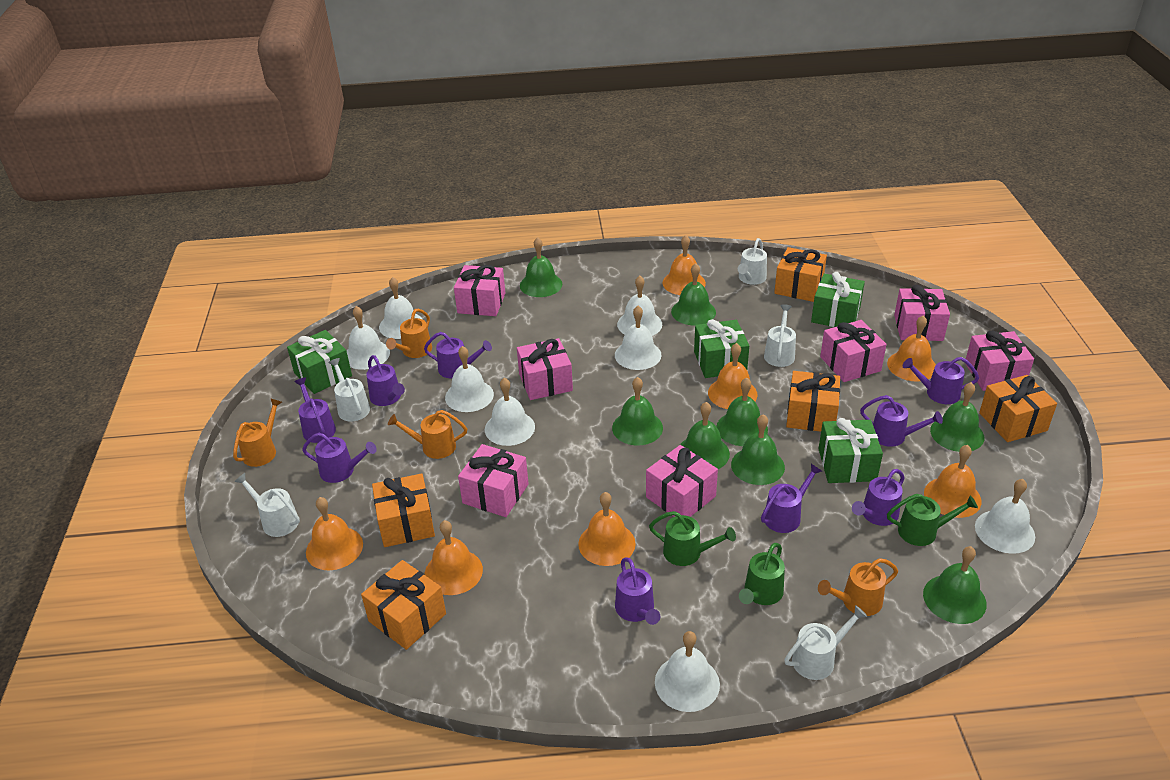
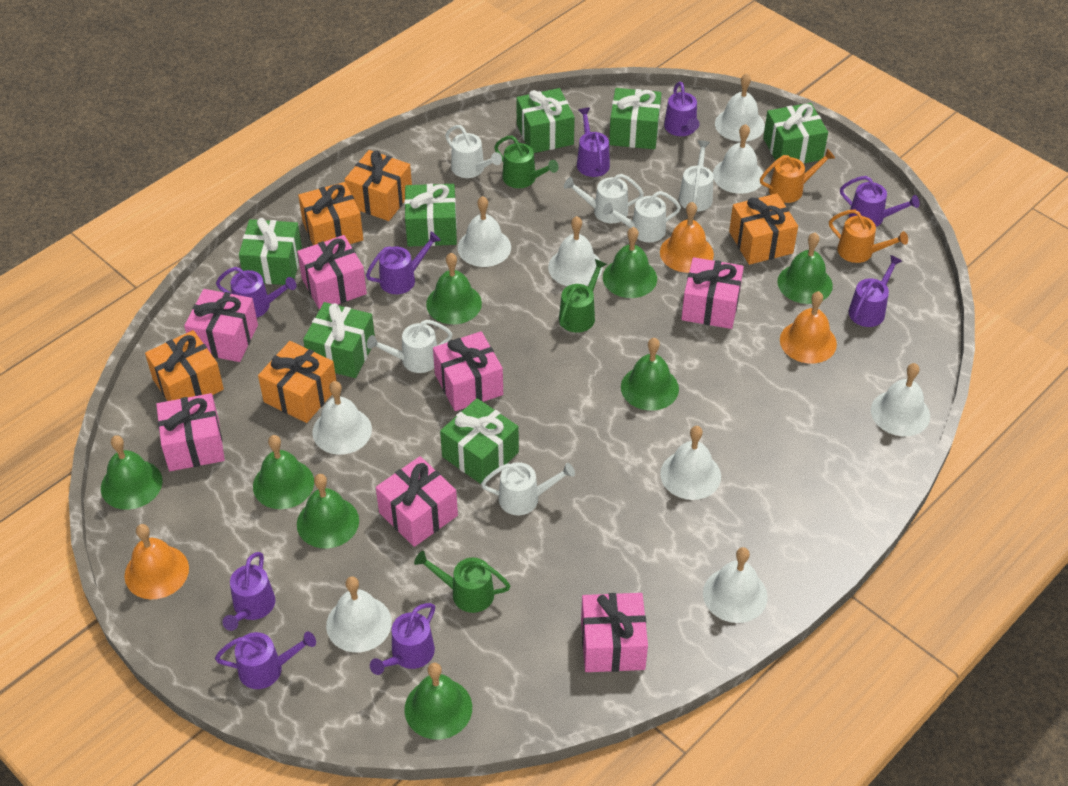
green gift: [287,330,352,394] [694,319,749,378] [811,272,865,327] [819,418,883,483] = 4 -> [239,218,302,285] [303,302,375,378] [404,184,457,247] [440,398,519,484] [516,88,575,153] [609,88,662,149] [763,103,828,164] = 7
orange bell: [306,497,363,570] [425,520,483,595] [578,492,636,566] [663,235,706,295] [708,343,757,409] [887,316,936,381] [924,445,982,518] = 7 -> [124,524,189,599] [660,202,714,273] [780,291,837,364] = 3
orange watering can: [233,398,282,467] [386,309,432,358] [388,410,467,459] [818,558,898,616] = 4 -> [760,148,835,203] [829,210,908,263] = 2
white bell: [347,306,390,370] [379,277,423,339] [445,346,494,412] [485,378,535,446] [615,306,661,370] [617,276,662,336] [655,631,720,712] [975,479,1035,554] = 8 -> [312,381,372,455] [326,576,392,652] [458,196,511,267] [548,216,603,286] [660,426,721,500] [703,547,768,623] [713,124,764,194] [715,73,765,142] [871,363,930,436] = 9
white watering can: [234,473,300,537] [328,358,370,421] [738,238,767,285] [764,305,796,367] [784,605,867,680] = 5 -> [367,320,452,373] [445,125,502,178] [481,462,575,515] [564,174,644,224] [603,191,681,242] [679,140,713,212] = 6

